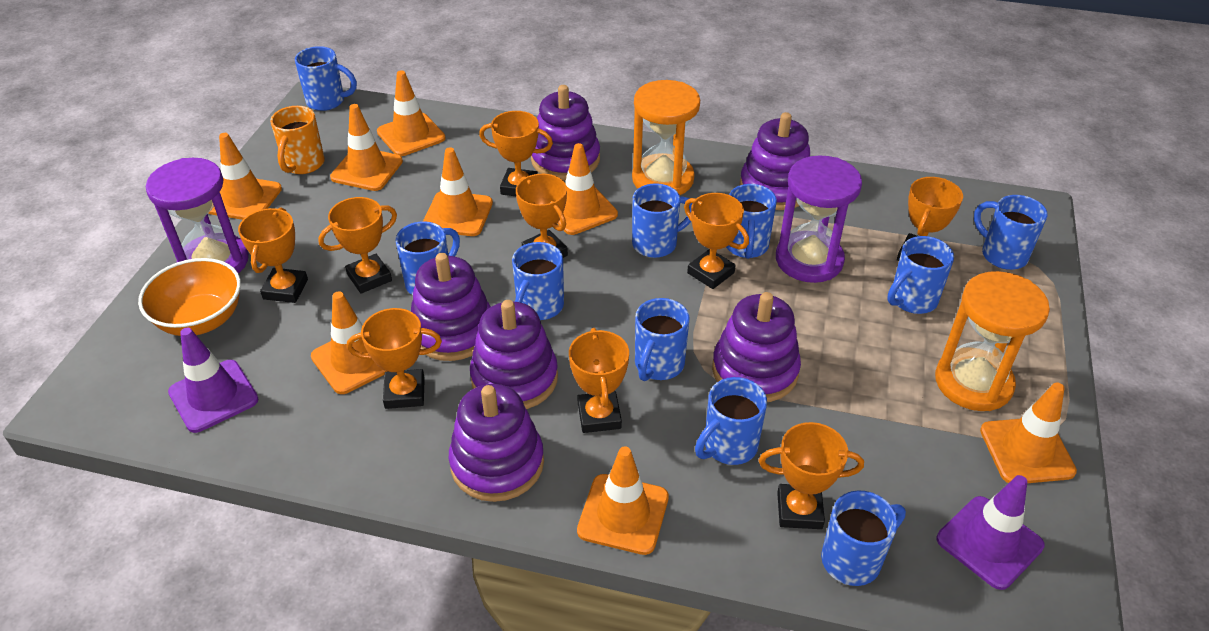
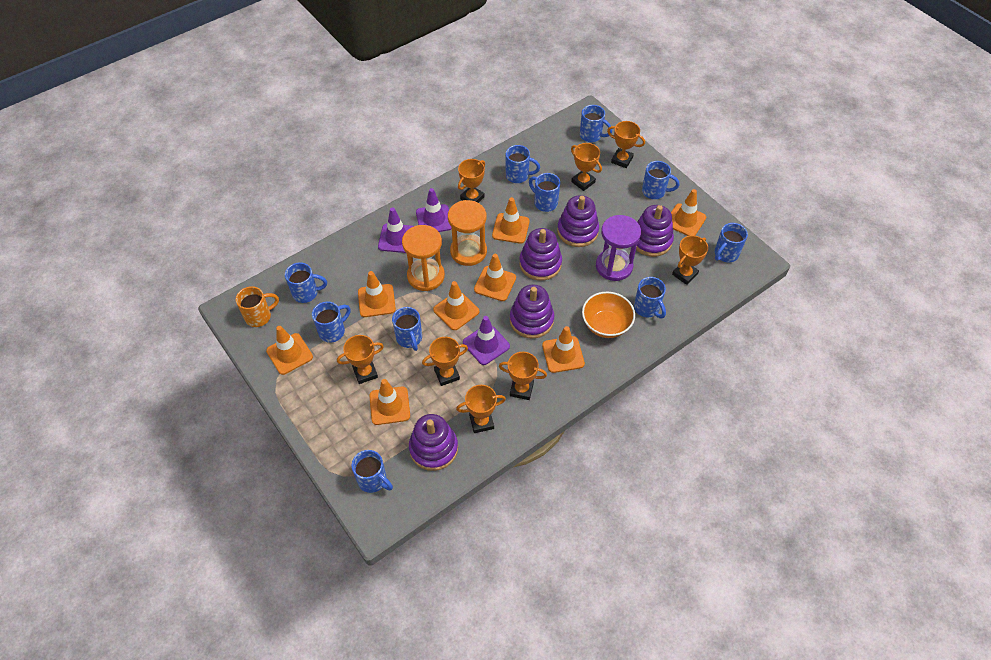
orange trophy: [238,207,308,303] [318,197,397,294] [347,308,442,409] [479,111,553,196] [516,174,568,258] [569,328,629,433] [684,193,749,289] [759,422,864,529] [897,177,963,261] = 9 -> [337,335,384,384] [422,337,468,386] [456,385,506,433] [458,159,485,203] [499,352,547,400] [571,143,602,191] [607,121,645,168] [672,235,708,285] = 8
purple hourglass: [146,158,249,274] [776,155,862,283] = 2 -> [596,215,641,281] = 1
purple stacking toy: [411,253,491,361] [449,384,544,502] [470,300,558,409] [531,85,600,180] [712,292,801,402] [740,112,810,210] = 6 -> [409,414,458,471] [510,285,554,339] [519,228,562,281] [557,195,599,247] [636,205,674,257] = 5
purple traffic cone: [168,328,258,433] [937,475,1045,590] = 2 -> [378,207,414,253] [416,188,452,232] [463,316,510,365] = 3

